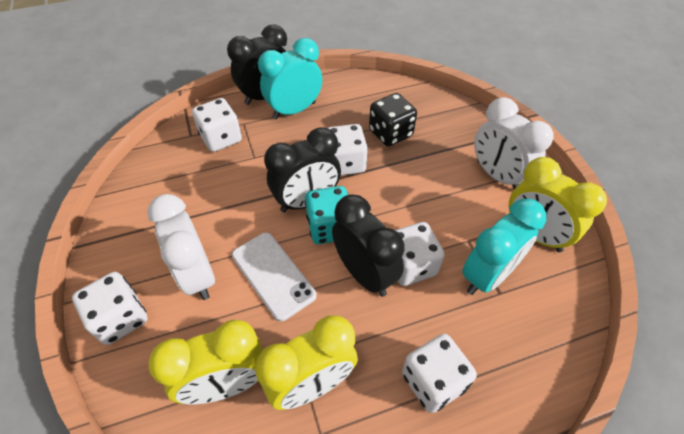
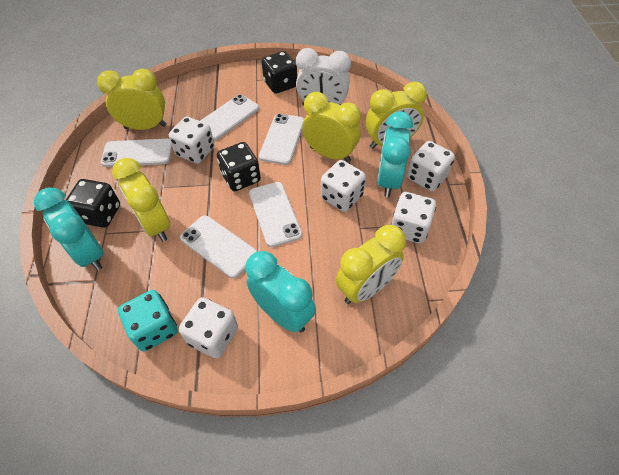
black clock: [227,24,287,105] [264,127,341,212] [332,194,404,297] = 3 -> none = 0
black dice: [369,93,417,146] = 1 -> [66,179,120,228] [217,142,261,191] [262,51,297,94] = 3
turquoise clock: [258,38,322,119] [462,199,546,295] = 2 -> [34,188,104,271] [246,251,316,333] [377,111,413,197] = 3
white clock: [147,194,215,300] [474,97,554,189] = 2 -> [296,48,351,106] = 1
white phone: [232,233,317,321] = 1 -> [101,139,172,167] [180,215,257,278] [200,94,259,140] [249,182,302,247] [259,114,304,165] = 5
yellow clock: [148,320,263,404] [255,315,358,410] [509,157,607,252] = 3 -> [97,69,167,130] [112,158,170,242] [302,92,361,162] [336,225,406,304] [366,81,427,149] = 5

